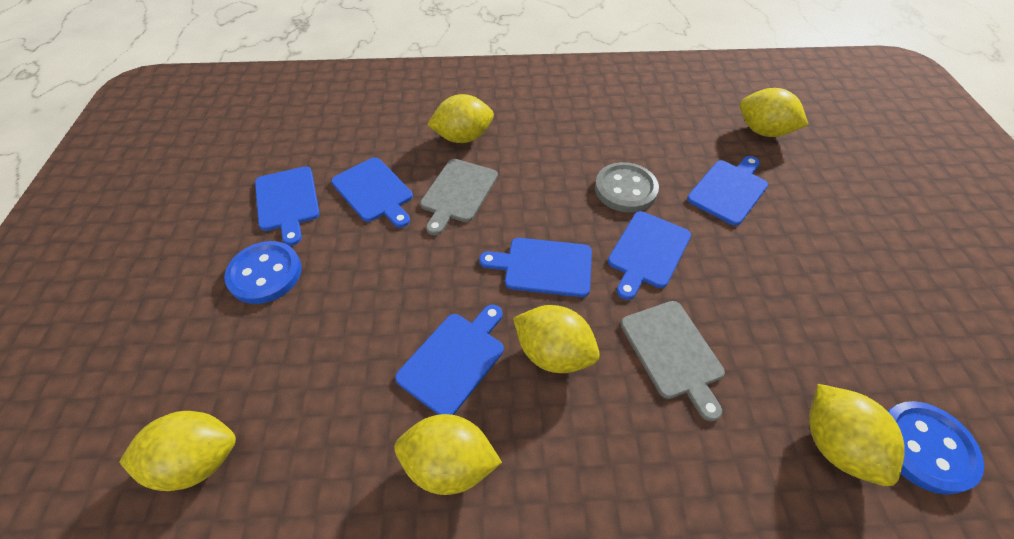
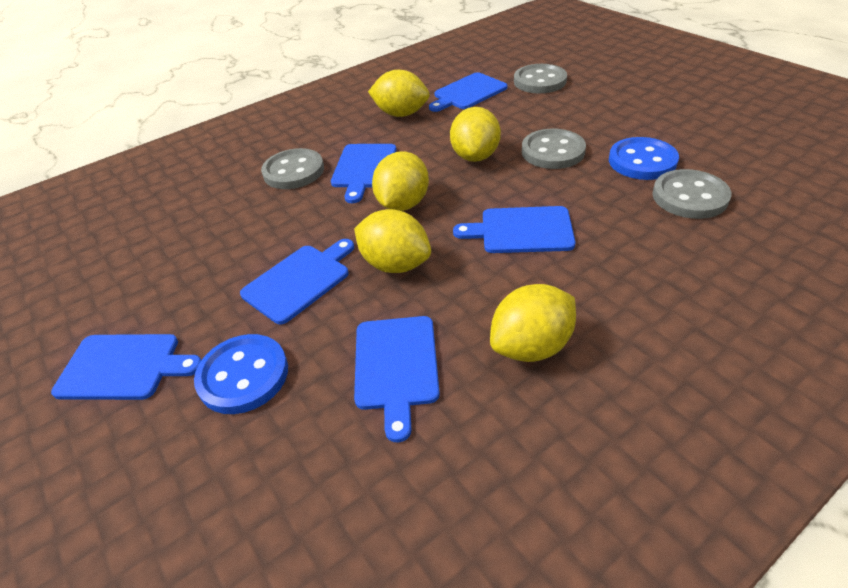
grey button: [595,162,659,213] = 1 -> [261,148,324,189] [514,64,567,93] [522,129,586,169] [652,169,731,219] = 4
grey cutting board: [420,159,498,235] [621,301,725,422] = 2 -> none = 0
yellow lemon: [119,411,236,491] [394,414,502,495] [427,94,494,143] [513,305,600,373] [740,88,808,137] [809,384,905,486] = 6 -> [354,209,431,273] [368,70,429,117] [372,151,429,211] [450,107,501,162] [490,284,576,362] = 5

